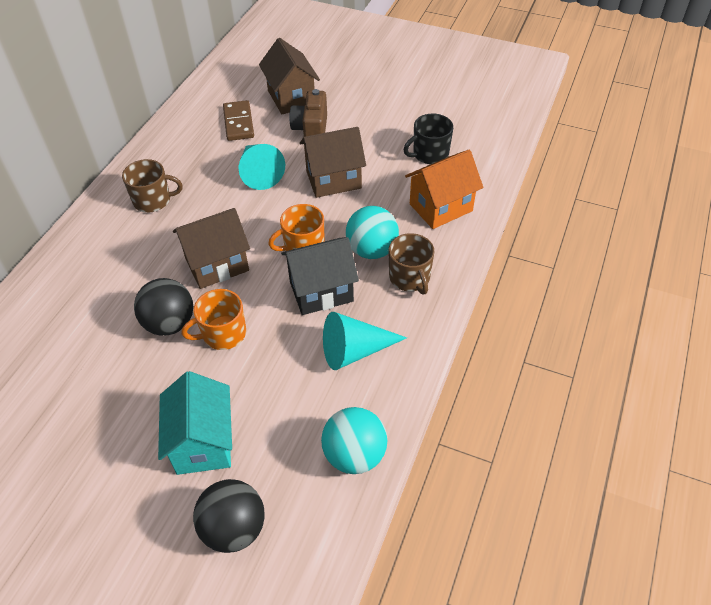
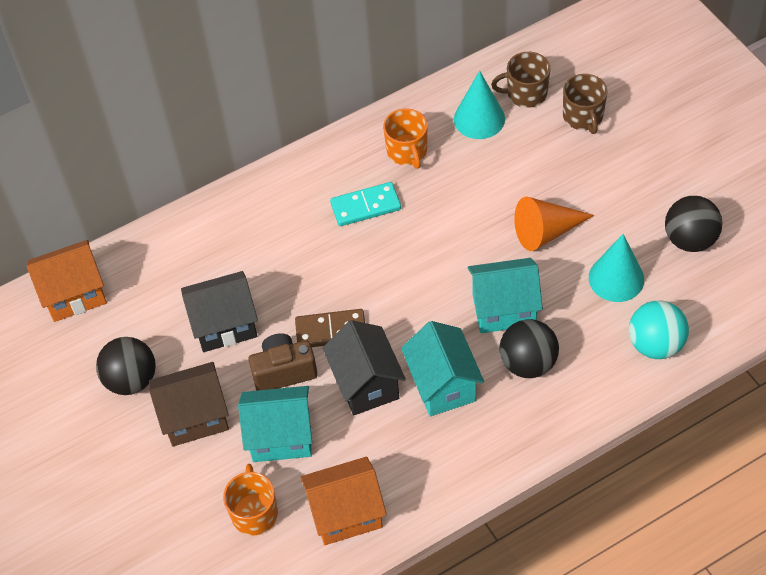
black ball: [134,278,193,336] [193,479,265,553] = 2 -> [96,337,156,395] [499,319,559,378] [665,196,723,252] = 3
black house: [281,237,359,315] = 1 -> [181,271,258,352] [322,320,406,415] = 2
black mug: [404,113,453,164] = 1 -> none = 0
brown house: [173,208,250,289] [259,38,320,114] [300,127,366,198] = 3 -> [149,362,229,446] = 1
orange cone: none = 0 -> [514,197,594,251] = 1
orange house: [405,150,483,229] = 1 -> [27,240,107,322] [300,457,387,545] = 2
turquoise ball: [321,407,387,474] [346,206,399,259] = 2 -> [629,301,689,359] = 1
turquoise domino: none = 0 -> [330,182,401,226] = 1
turquoise house: [158,371,232,475] = 1 -> [238,386,312,462] [401,321,484,416] [468,258,543,333] = 3

